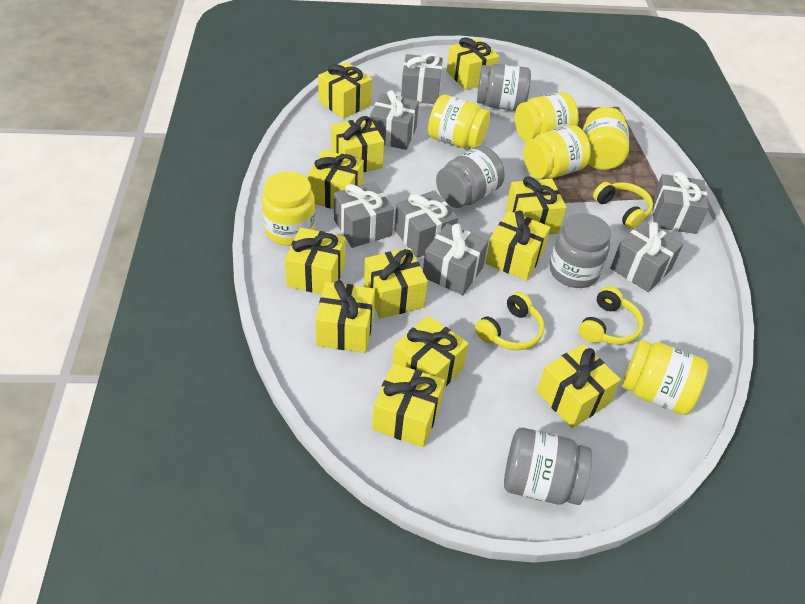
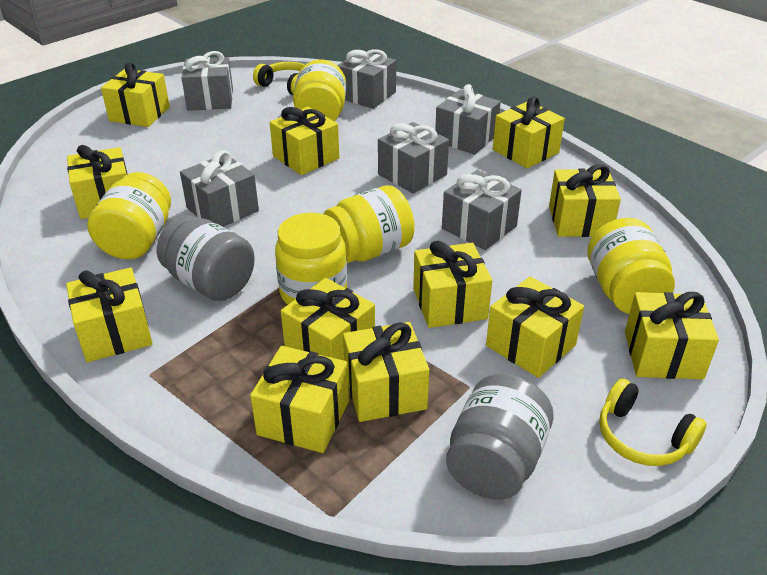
grey gift: [334,182,394,248] [370,90,419,150] [394,190,458,258] [401,53,443,104] [423,223,488,295] [610,221,683,292] [652,171,709,234] = 7 -> [180,150,259,227] [181,51,233,111] [337,49,396,109] [378,122,449,194] [435,84,501,154] [442,170,522,250] = 6
grey jar: [436,146,505,208] [477,64,531,110] [504,428,592,505] [549,213,611,288] = 4 -> [157,215,255,301] [446,374,554,500] = 2
yellow headphones: [475,292,544,350] [579,286,644,345] [593,182,653,229] = 3 -> [253,62,305,95] [599,379,707,466] = 2
yellow jar: [262,172,315,246] [428,95,490,148] [515,92,579,142] [523,125,591,179] [583,107,629,170] [622,340,708,415] = 6 -> [87,172,171,260] [275,213,347,305] [293,60,346,121] [324,185,415,263] [587,218,675,314] = 5

